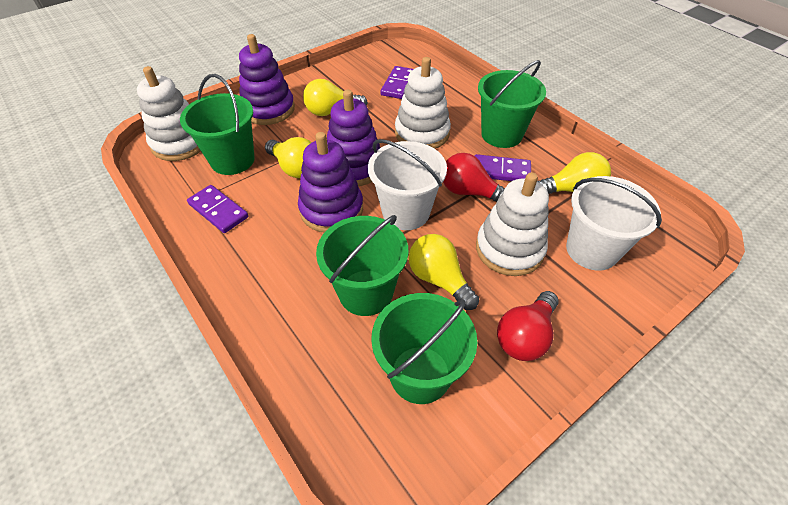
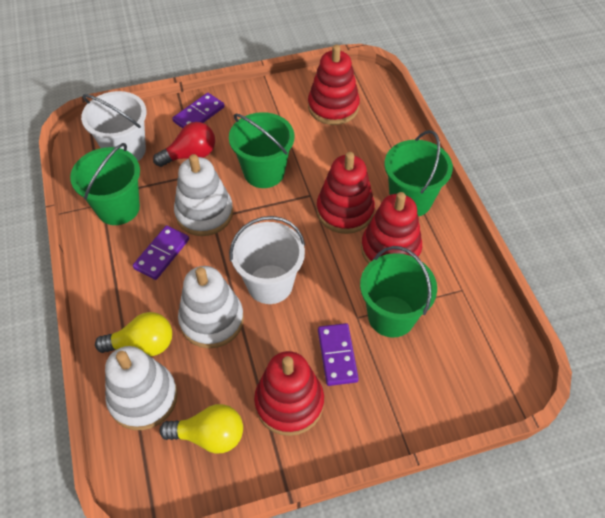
purple stacking toy: [239,34,295,125] [298,132,363,232] [327,90,380,186] = 3 -> none = 0
red light bulb: [443,153,505,202] [497,291,559,361] = 2 -> [153,122,215,167] = 1
red stacking toy: none = 0 -> [254,351,324,436] [308,45,360,125] [316,152,375,234] [361,192,422,264] = 4
yellow light bulb: [265,137,312,178] [303,79,368,116] [409,234,479,310] [537,152,611,194] = 4 -> [95,312,172,356] [160,404,243,454] = 2

